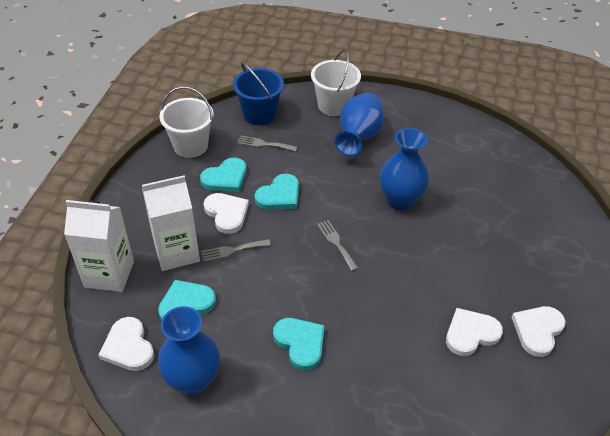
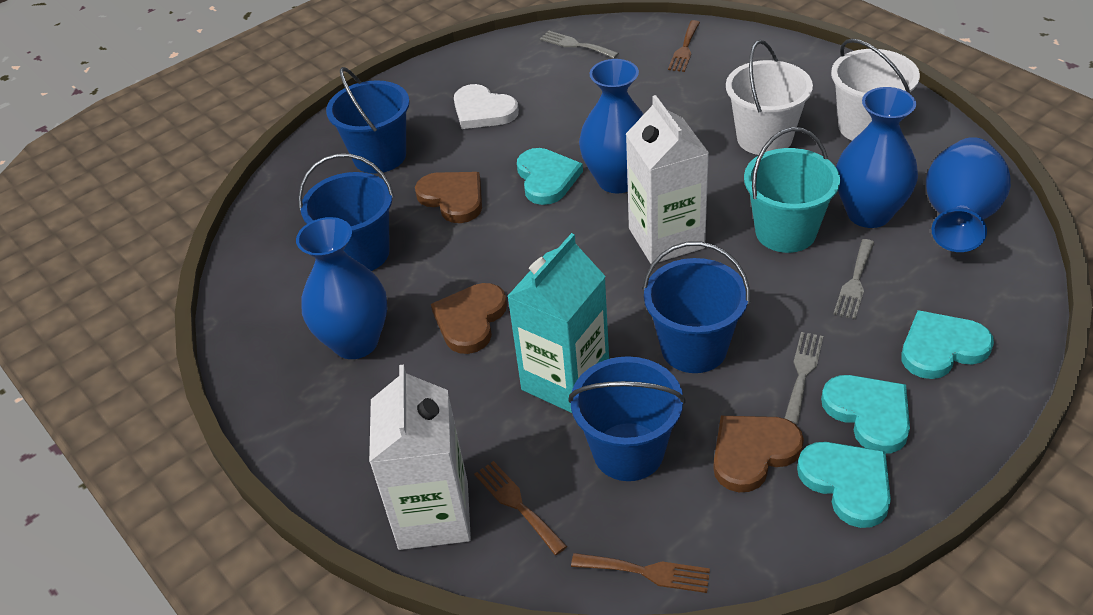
blue bucket: [233,62,284,125] = 1 -> [298,153,394,271] [326,67,410,173] [568,356,686,481] [643,241,750,373] = 4
blue vase: [158,306,220,395] [335,93,384,156] [380,128,429,211] = 3 -> [296,217,387,359] [579,59,644,193] [836,87,918,228] [926,137,1011,252] = 4
brown fork: none = 0 -> [474,461,567,555] [571,553,710,593] [668,20,700,72] = 3
brown heart: none = 0 -> [415,172,482,223] [431,283,507,354] [713,416,804,492] = 3
turquoise bucket: none = 0 -> [744,127,840,253] = 1
turquoise carton: none = 0 -> [507,233,609,413] = 1
white heart: [99,317,154,371] [204,193,249,234] [446,308,503,356] [512,306,566,357] = 4 -> [454,84,519,129] = 1

